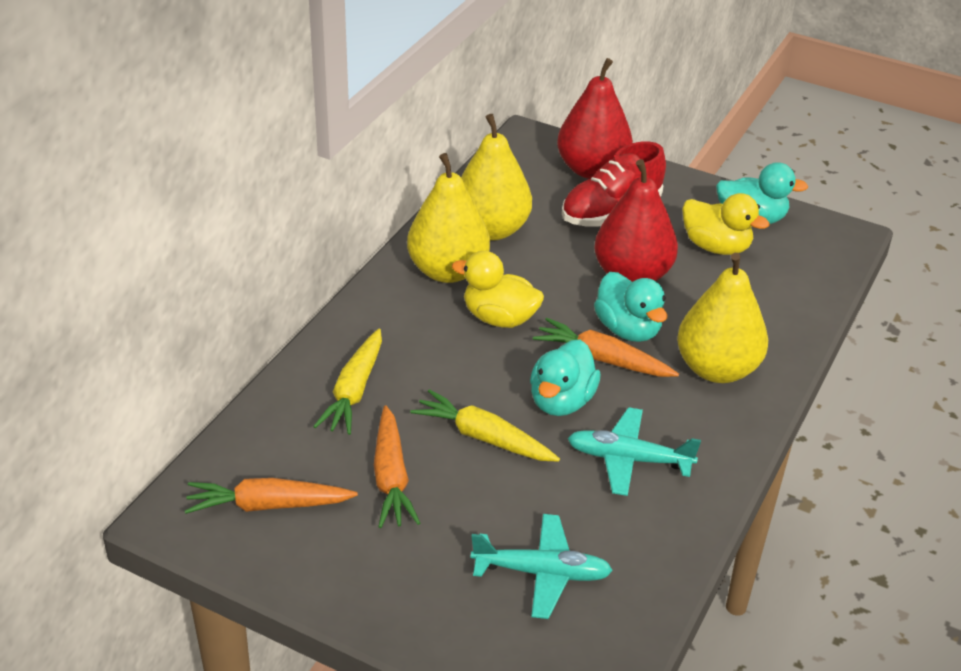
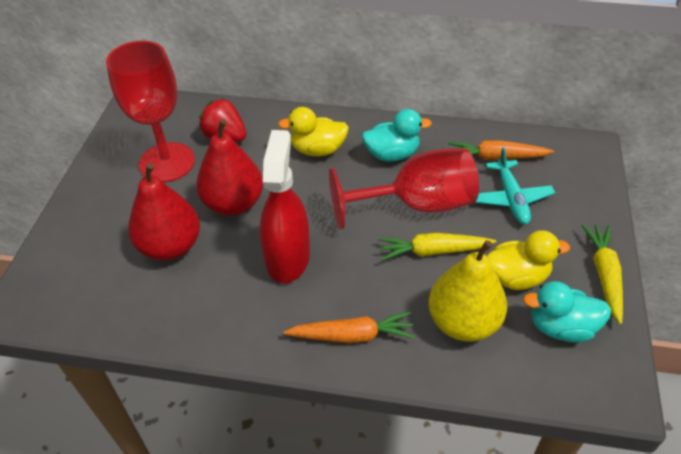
orange carrot: [185,478,358,514] [374,405,420,528] [533,318,679,377] = 3 -> [284,311,415,343] [448,140,554,160] = 2
red goblet: none = 0 -> [106,41,195,182] [329,148,479,229] = 2
red shoe: [562,141,666,227] = 1 -> none = 0
red spray bottle: none = 0 -> [260,130,310,283] = 1
red strawberry: none = 0 -> [199,98,247,142] = 1
turquoise duck: [530,340,601,416] [594,272,667,342] [716,162,808,224] = 3 -> [362,109,432,162] [523,281,611,342] = 2
turquoise plane: [471,514,613,619] [567,407,701,496] = 2 -> [475,147,555,225] = 1
yellow pear: [407,153,490,283] [461,114,532,241] [677,253,768,383] = 3 -> [429,240,507,342] = 1

